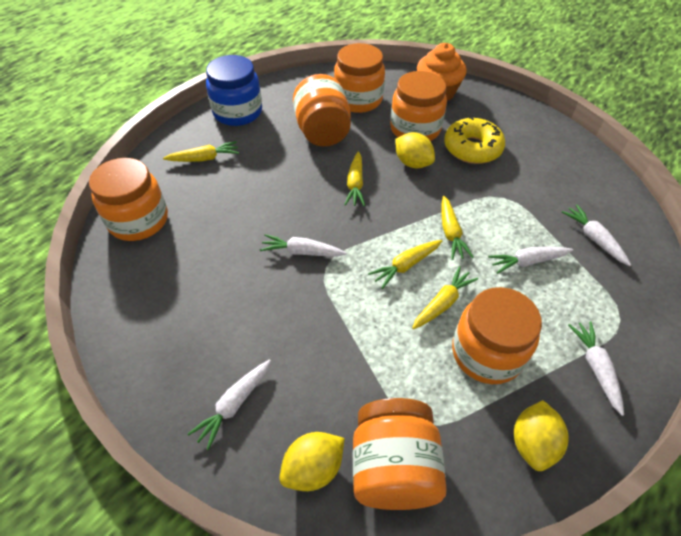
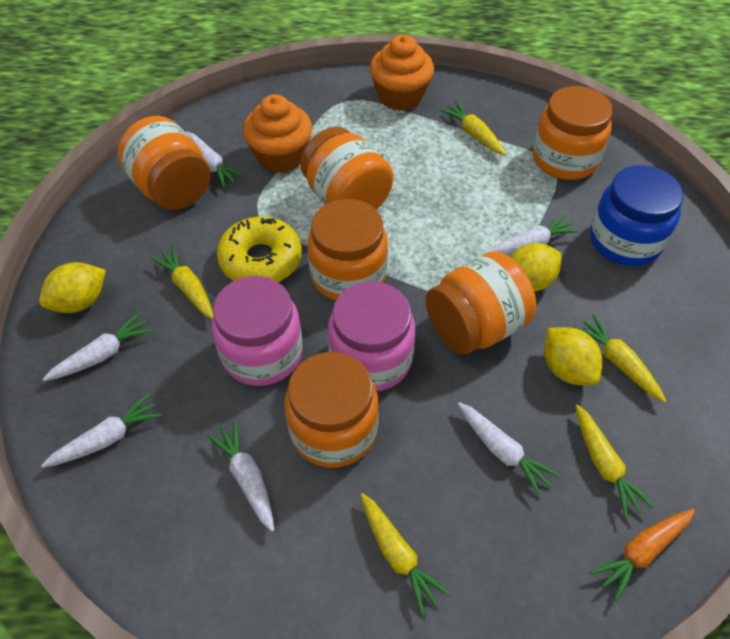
orange carrot: none = 0 -> [590,509,695,601] = 1
orange cupcake: [417,43,467,101] = 1 -> [243,94,312,173] [370,35,434,111] = 2
pink jar: none = 0 -> [212,276,303,386] [328,281,415,391] = 2
white carrot: [188,359,271,450] [260,234,347,257] [488,247,573,274] [562,205,631,266] [568,321,624,416] = 5 -> [41,393,162,468] [43,312,152,381] [186,131,244,188] [207,421,274,532] [458,402,560,496] [486,214,580,254] = 6

